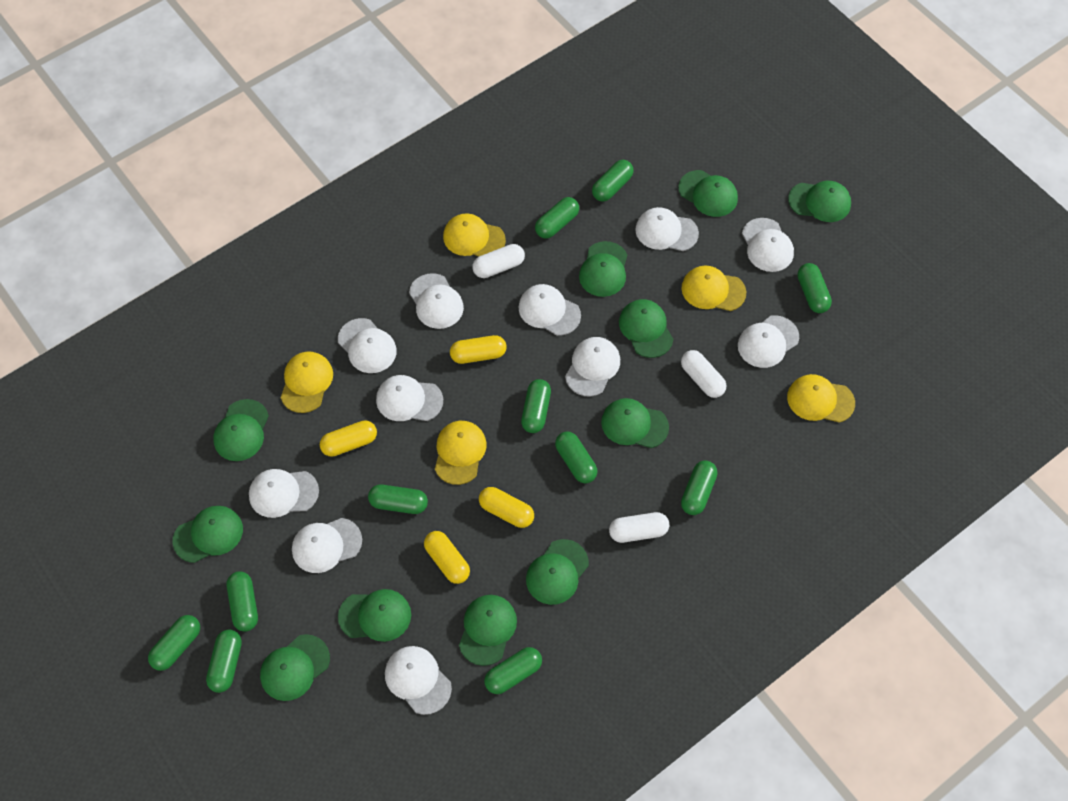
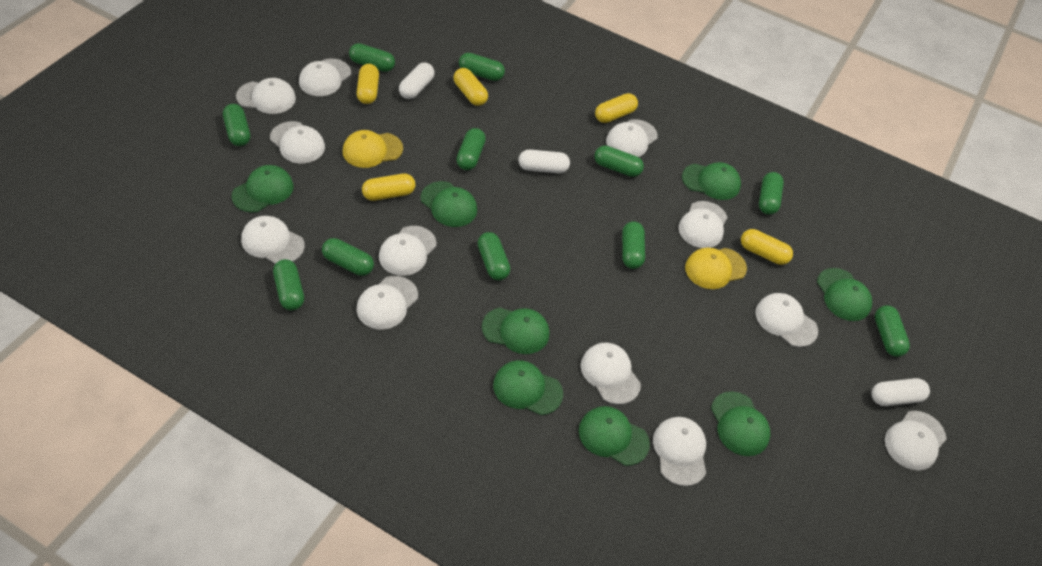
green cap: [172,506,243,563] [213,399,269,461] [260,634,330,701] [338,589,411,642] [459,595,517,666] [526,539,589,605] [579,241,627,297] [601,398,669,448] [619,299,673,358] [678,170,738,217] [788,181,851,222] = 11 -> [231,165,293,213] [420,181,477,227] [482,308,549,354] [493,360,563,415] [579,406,650,466] [682,162,741,200] [711,391,771,456] [817,268,872,321] = 8
white cap: [249,469,319,518] [292,518,362,573] [338,318,397,373] [376,375,443,421] [385,646,452,715] [409,273,464,329] [518,284,581,336] [565,337,620,396] [635,207,699,251] [738,315,799,368] [742,218,794,272] = 11 -> [236,78,296,114] [241,216,305,264] [270,121,325,164] [299,59,351,96] [357,276,418,329] [379,226,436,276] [581,343,641,405] [606,119,658,157] [653,417,706,486] [678,201,727,248] [755,293,818,347] [885,411,946,470] = 12
yellow cap: [280,351,333,413] [435,421,487,485] [443,213,506,256] [682,266,746,311] [787,374,855,423] = 5 -> [343,130,403,168] [685,248,747,289] = 2
yellow capsule: [320,420,377,457] [424,531,470,584] [450,335,506,364] [479,487,534,528] = 4 -> [357,64,379,104] [362,174,416,201] [454,68,488,106] [595,93,638,123] [741,229,793,265] = 5

